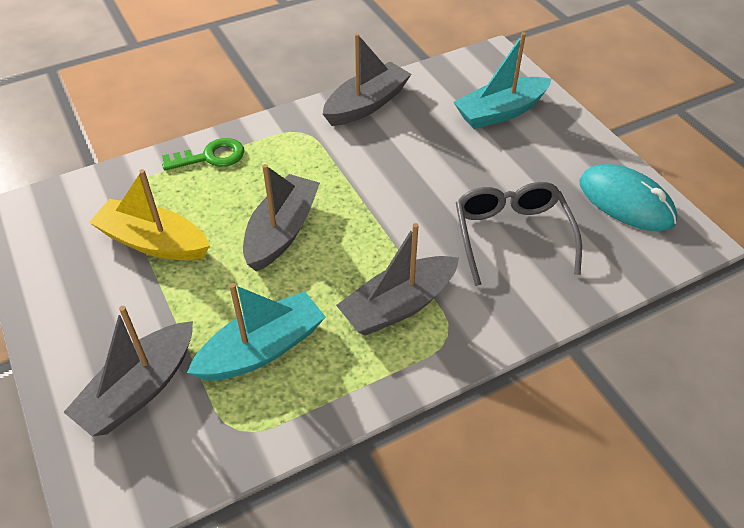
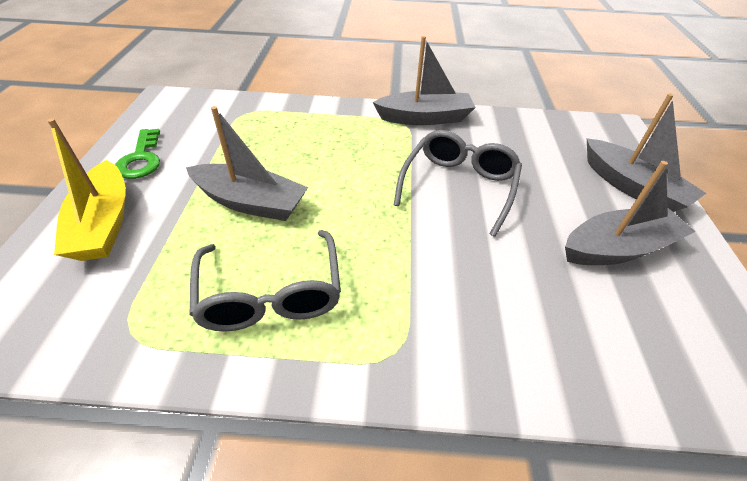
grey glasses: [456,182,582,286] = 1 -> [189,230,341,332] [394,130,522,237] = 2
turquoise boat: [187,283,325,381] [454,32,551,129] = 2 -> none = 0
turquoise mouse: [579,164,677,231] = 1 -> none = 0

